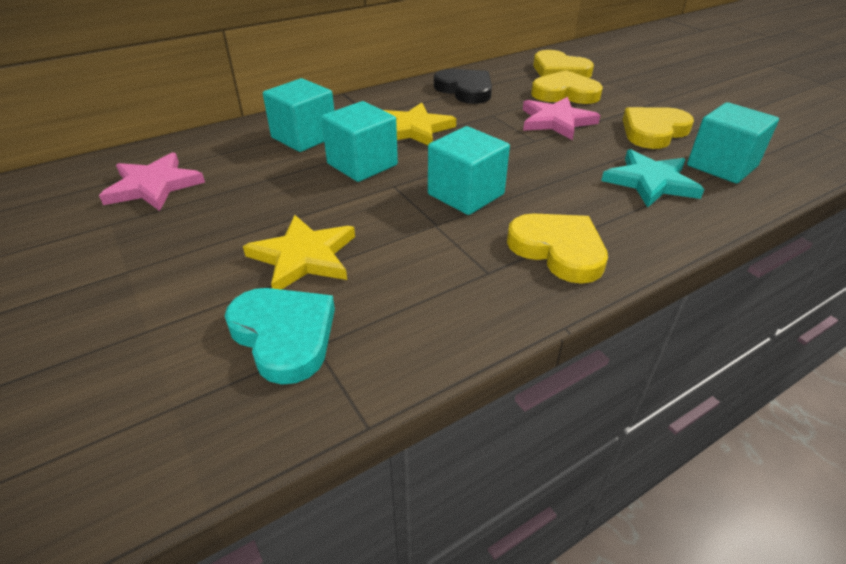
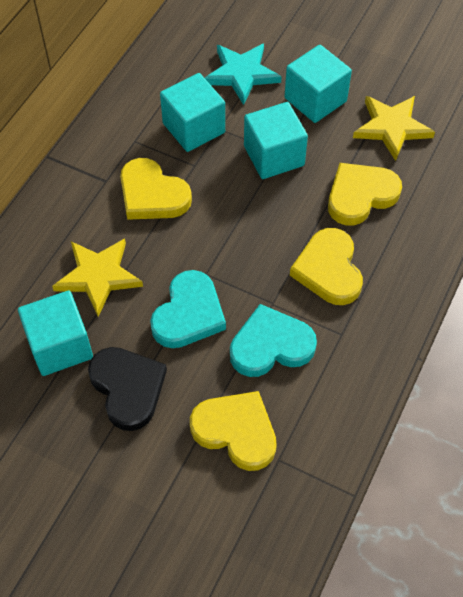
pink star: [99,152,205,211] [523,97,600,140] = 2 -> none = 0
turquoise heart: [225,288,335,385] = 1 -> [150,270,226,348] [230,304,317,377] = 2

